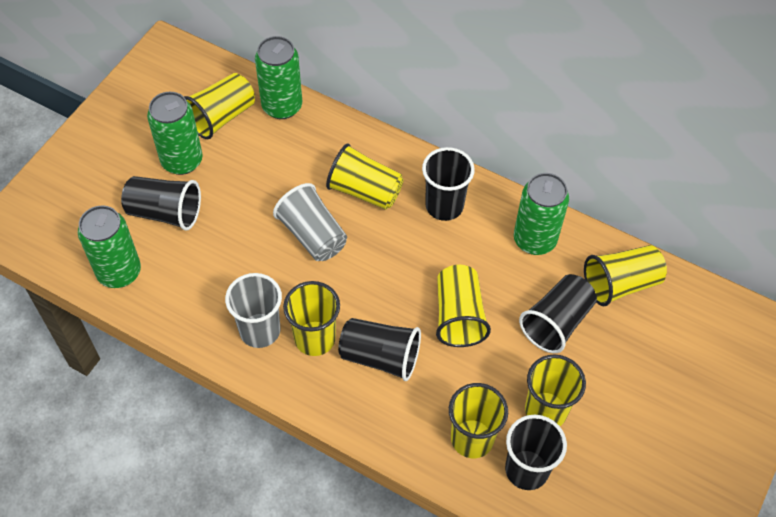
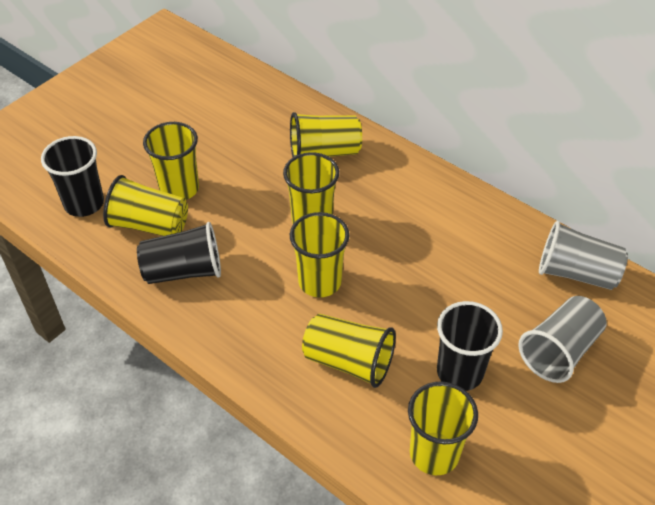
black cup: [121,176,201,231] [338,318,421,381] [422,147,475,221] [505,415,567,490] [519,274,597,353] = 5 -> [41,136,104,217] [137,222,221,284] [437,301,503,391] = 3
green can: [78,206,141,288] [147,92,203,175] [255,36,302,119] [514,173,569,255] = 4 -> none = 0

